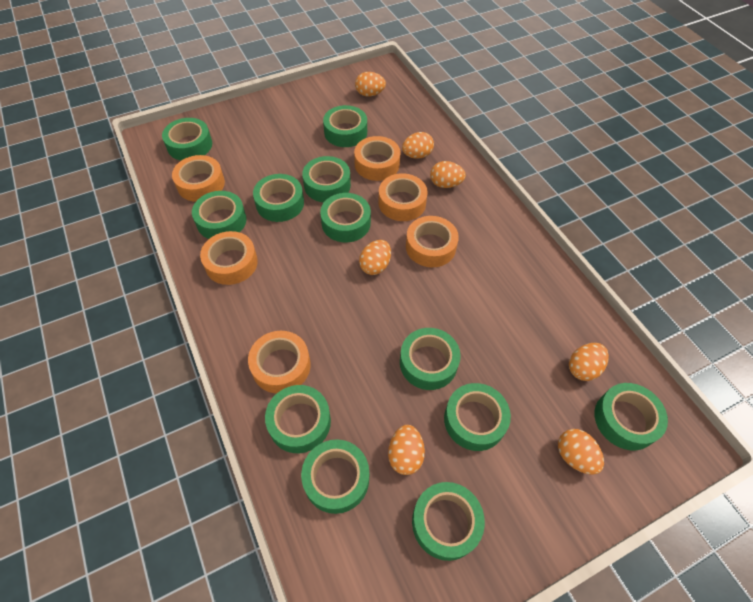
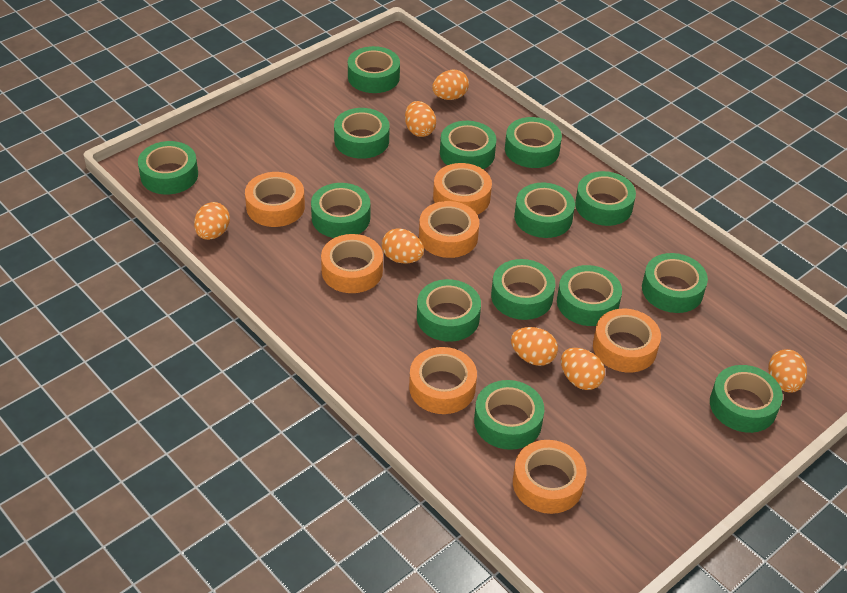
green tape: [162,118,212,161] [192,191,246,239] [253,174,304,222] [265,385,331,453] [301,439,369,514] [302,156,351,202] [320,193,371,242] [323,105,367,147] [400,328,461,390] [412,482,485,561] [444,383,511,451] [594,383,668,450] = 12 -> [138,141,198,194] [311,183,370,238] [334,108,389,159] [348,46,400,93] [417,279,481,342] [440,121,496,169] [474,380,544,450] [491,259,555,320] [505,117,562,168] [514,183,575,238] [557,265,622,326] [575,171,636,226] [642,253,708,313] [710,365,783,433] = 14
orange tape: [172,155,225,202] [200,231,258,285] [248,331,311,393] [354,136,401,181] [379,173,428,221] [406,216,459,267] = 6 -> [245,172,305,227] [321,234,383,293] [409,347,477,414] [419,201,479,258] [433,163,492,215] [513,440,587,514] [593,309,661,373] = 7

